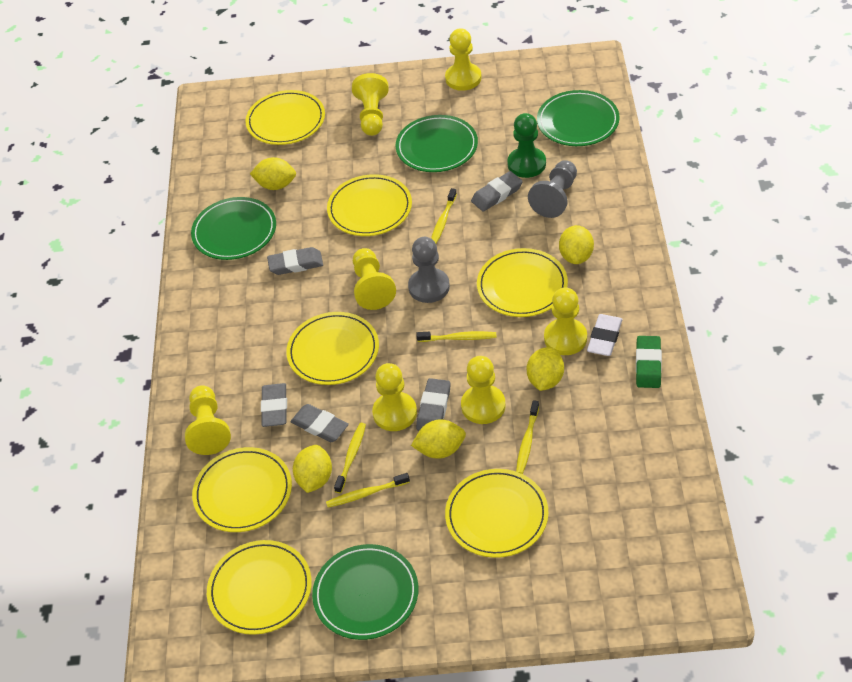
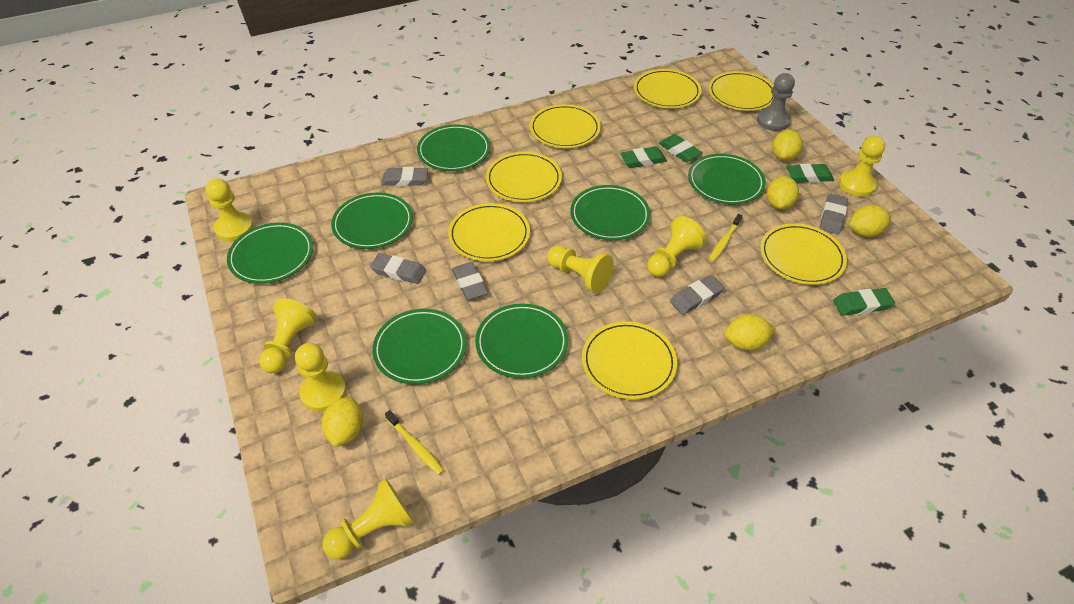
green eraser: [636,336,662,388] = 1 -> [620,146,667,168] [659,134,703,162] [786,164,834,183] [833,288,895,316] = 4
green pawn: [507,113,546,178] = 1 -> none = 0
green plate: [191,197,276,260] [312,544,419,640] [396,115,478,172] [537,90,620,146] = 4 -> [227,223,313,284] [331,192,413,249] [372,309,467,384] [417,125,490,171] [475,304,568,378] [570,185,650,240] [688,154,766,205] = 7
grey pawn: [408,237,450,303] [528,160,577,218] = 2 -> [757,73,795,131] = 1
white eraser: [587,314,622,356] = 1 -> none = 0
yellow toothbrush: [326,473,410,507] [334,423,366,493] [416,331,496,342] [431,188,457,243] [516,400,539,474] = 5 -> [385,410,444,475] [709,214,743,262] = 2

